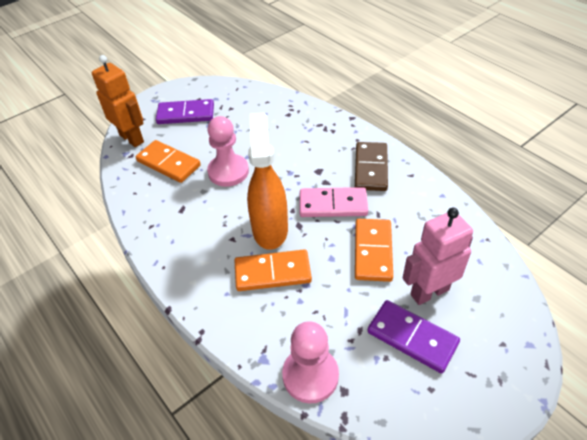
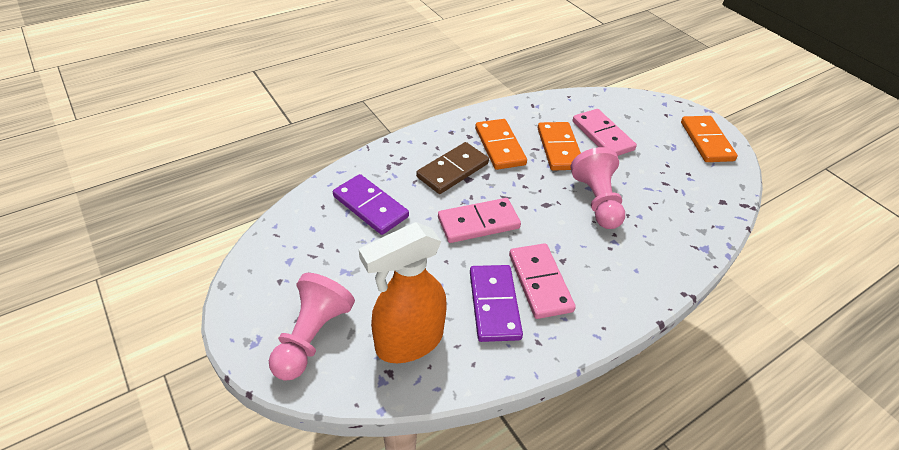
orange robot: [92,55,144,147] = 1 -> none = 0
pink domino: [300,187,368,217] = 1 -> [438,198,521,243] [509,243,576,319] [573,109,637,156] = 3
pink robot: [403,208,473,305] = 1 -> none = 0

